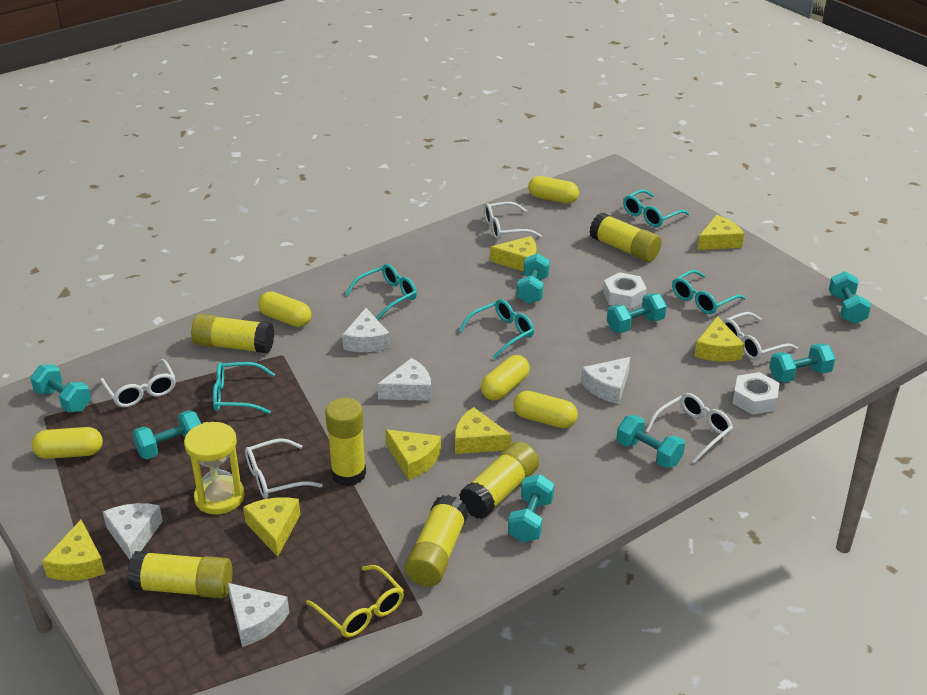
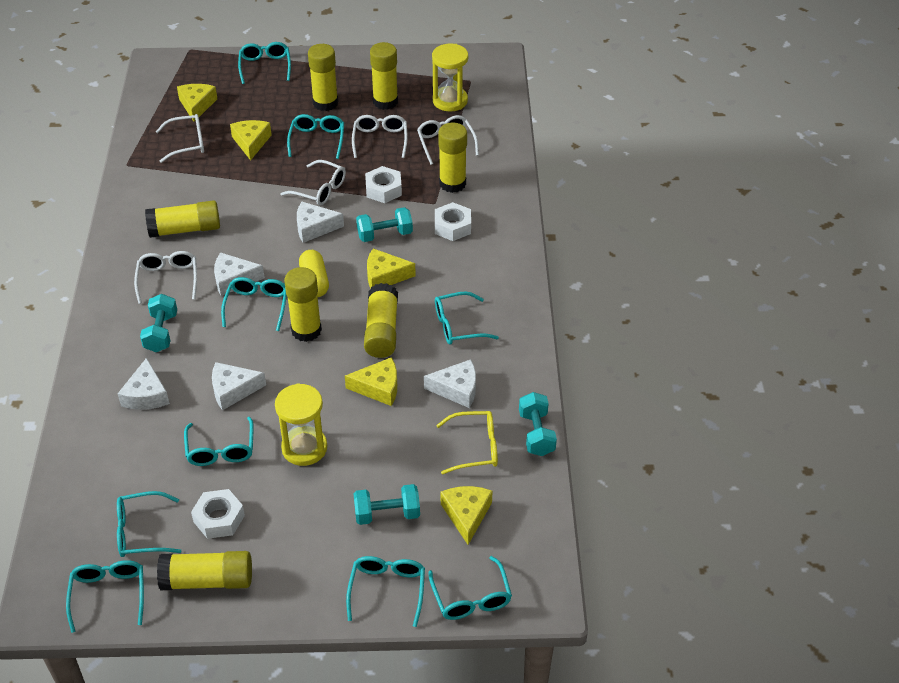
turquoise dumbbell: [30,364,91,413] [132,410,201,459] [508,474,554,542] [517,253,550,304] [607,293,667,333] [617,415,685,468] [769,343,836,383] [829,271,871,324] = 8 -> [140,294,177,352] [353,484,420,525] [356,207,413,242] [519,392,557,456] = 4
turquoise glasses: [213,362,275,414] [346,264,417,320] [459,299,534,359] [623,189,690,227] [672,270,745,314] = 5 -> [66,560,144,633] [117,491,181,557] [184,417,253,466] [221,277,287,331] [238,42,291,84] [287,114,344,159] [346,556,425,627] [428,556,512,620] [435,291,499,345] = 9
white nut: [603,272,647,309] [733,372,780,415] = 2 -> [191,489,245,539] [365,166,402,203] [435,202,471,241] = 3
yellow capsule: [32,427,103,459] [258,291,311,327] [481,355,530,401] [513,391,578,428] [528,176,579,204] = 5 -> [299,250,329,297] = 1
yellow cheese: [42,520,105,581] [243,497,301,557] [386,429,441,480] [455,407,511,454] [490,236,536,272] [694,316,745,362] [697,215,744,250] = 7 -> [177,84,217,122] [230,120,272,161] [345,357,397,406] [367,248,416,288] [441,486,493,545] = 5
yellow glue stick: [127,551,233,598] [191,314,274,354] [325,398,366,486] [405,495,469,587] [459,442,539,519] [589,212,662,262] = 6 -> [145,200,220,238] [157,551,252,590] [284,267,322,342] [308,44,338,111] [364,283,398,358] [370,42,398,110] [438,123,467,193] = 7
yellow hourglass: [184,422,245,515] = 1 -> [275,383,327,466] [432,44,468,111] = 2

